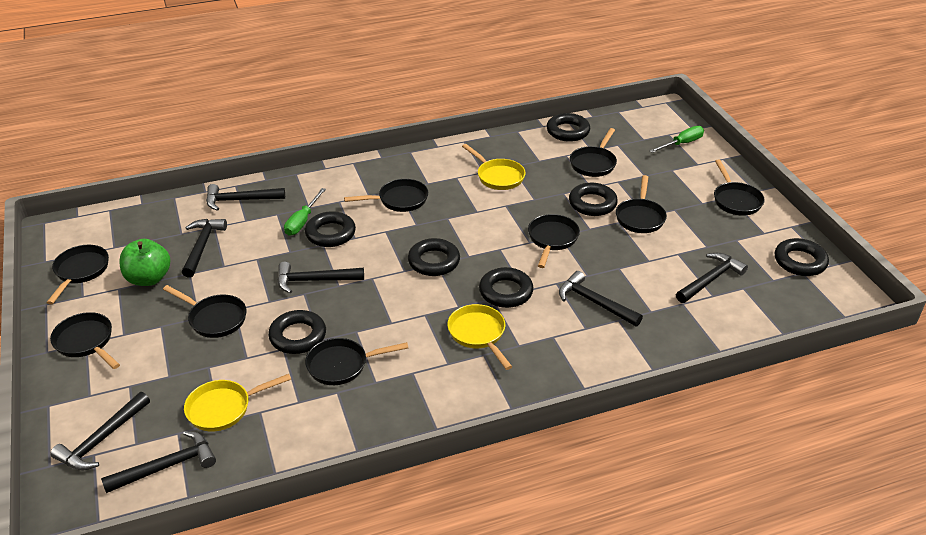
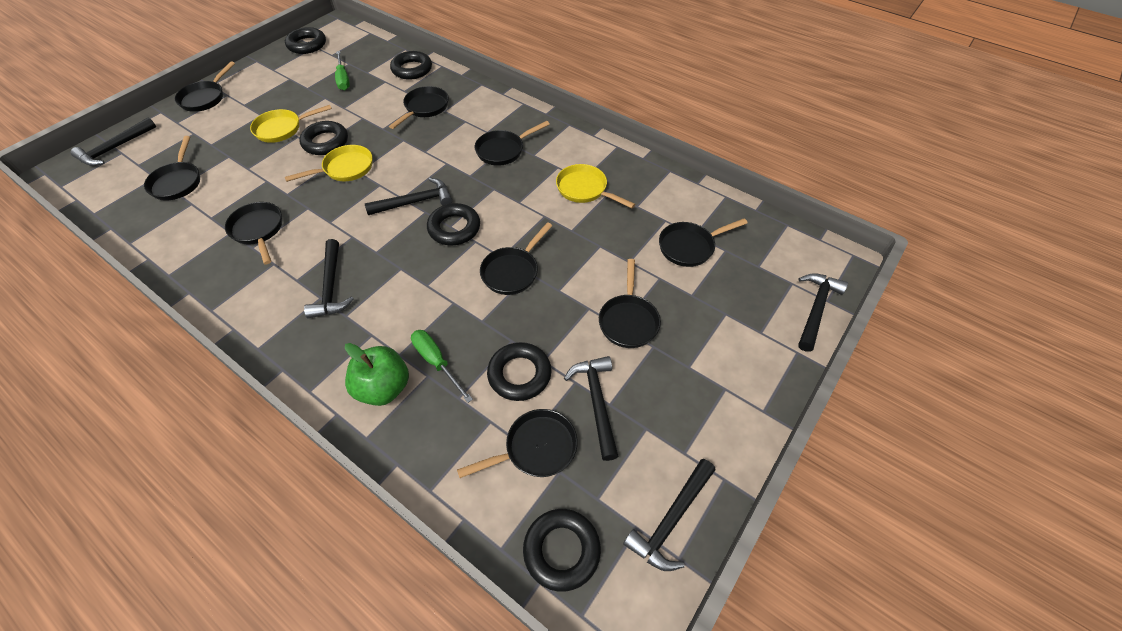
black hammer: [51,392,150,471] [101,431,216,493] [182,219,227,278] [206,184,285,211] [277,262,364,294] [559,271,643,326] [676,253,748,303] = 7 -> [71,117,157,166] [304,239,354,318] [365,178,452,215] [564,356,618,461] [623,459,715,571] [798,273,848,352] = 6
black ring: [268,310,326,354] [305,211,356,247] [408,238,460,276] [479,267,533,308] [547,113,590,142] [569,183,618,216] [775,238,829,276] = 7 -> [285,27,326,54] [299,121,348,155] [390,51,432,80] [427,203,480,245] [487,342,552,401] [523,509,601,592] = 6

